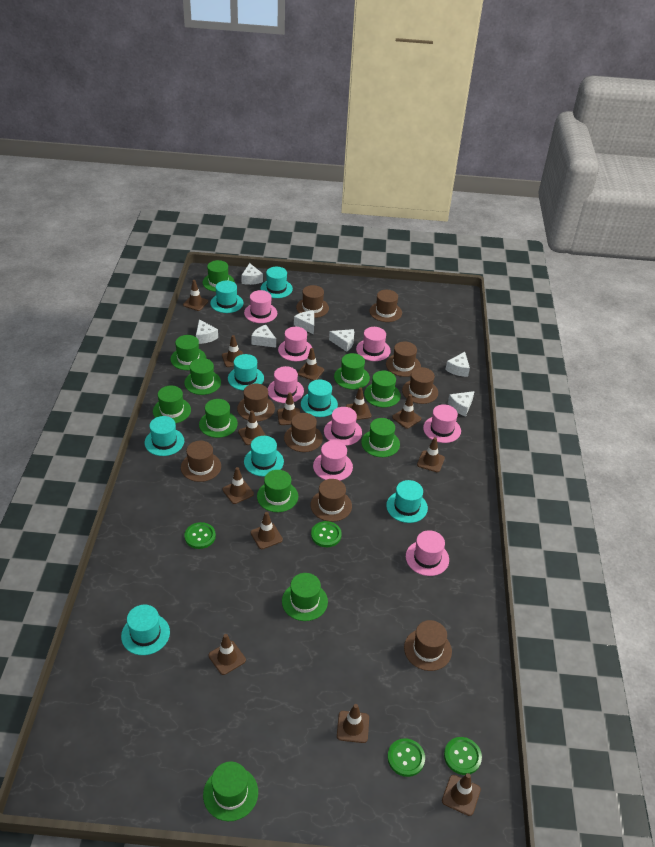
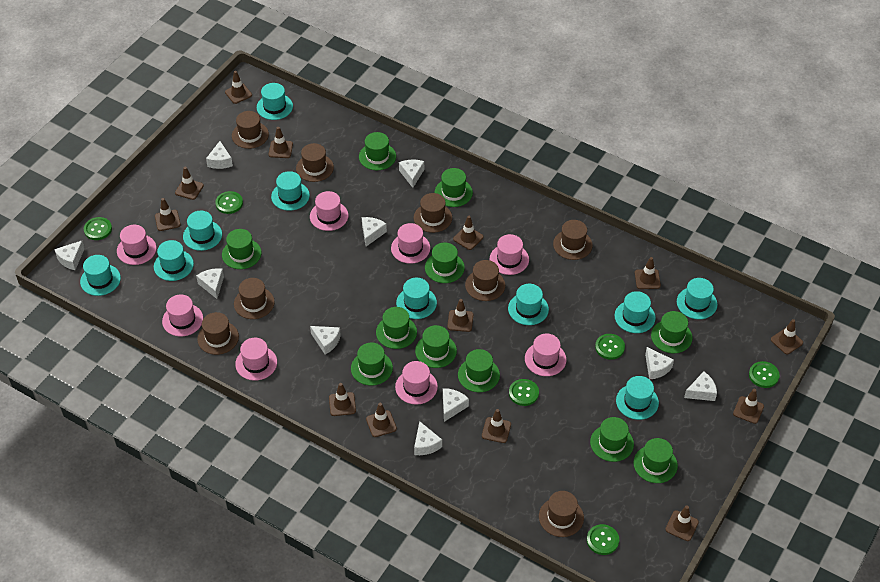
brown hat: [181,441,221,482] [237,384,275,422] [284,413,323,452] [296,285,329,318] [310,479,352,522] [369,290,402,322] [386,341,421,377] [402,367,438,404] [404,620,452,671] = 9 -> [197,312,239,355] [232,111,269,149] [234,278,275,319] [296,143,334,182] [414,193,452,233] [465,260,505,301] [539,491,584,537] [553,220,593,260] = 8
green button: [184,522,216,549] [311,521,342,547] [387,738,425,777] [444,737,482,775] = 4 -> [84,217,112,240] [215,191,243,214] [509,379,539,406] [587,524,619,555] [595,334,625,360] [749,361,780,388] = 6
turquoise hat: [121,605,170,655] [145,416,184,456] [210,280,243,313] [228,354,264,390] [244,436,284,477] [260,267,293,298] [301,380,338,417] [386,480,428,523] = 8 -> [80,255,121,296] [154,240,194,281] [183,211,222,251] [257,83,293,120] [271,171,310,211] [396,278,437,319] [508,284,549,325] [615,291,656,333] [616,376,659,420] [677,278,717,319] = 10
white cheese: [196,320,218,344] [241,263,263,285] [251,325,276,348] [294,311,314,334] [329,329,354,352] [445,352,470,377] [448,391,475,417] = 7 -> [54,241,85,270] [196,268,224,299] [206,141,233,169] [310,326,341,354] [362,217,387,246] [399,159,424,188] [414,421,442,455] [443,388,469,422] [645,347,674,380] [684,372,717,401] = 10

